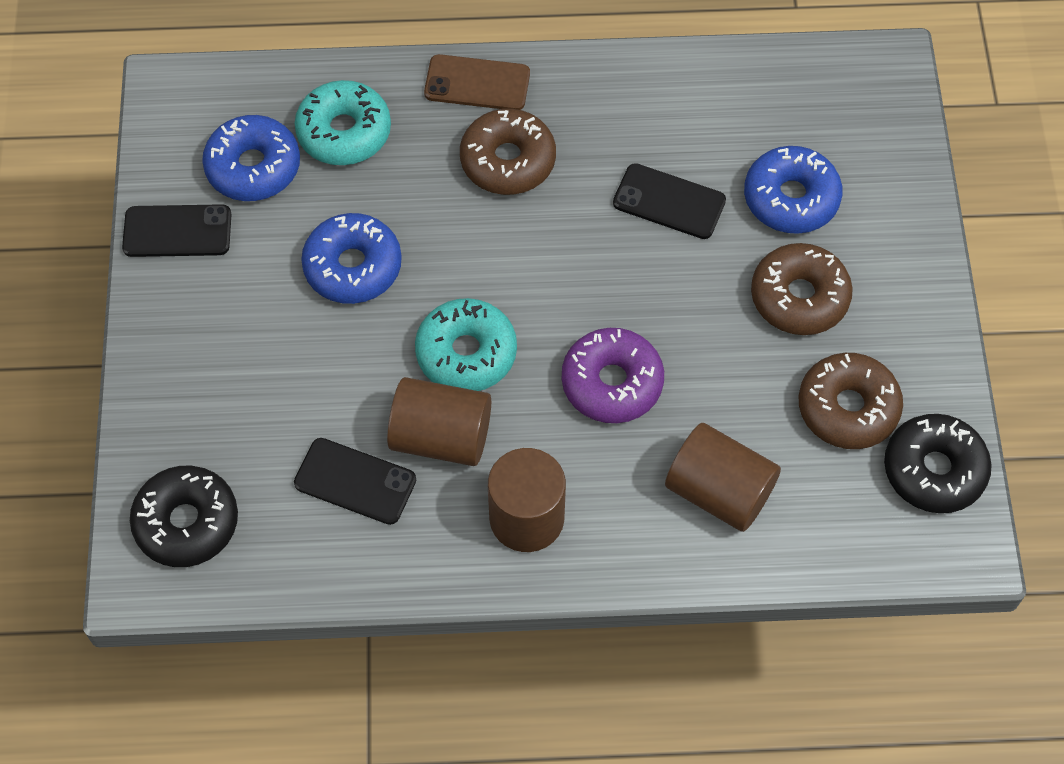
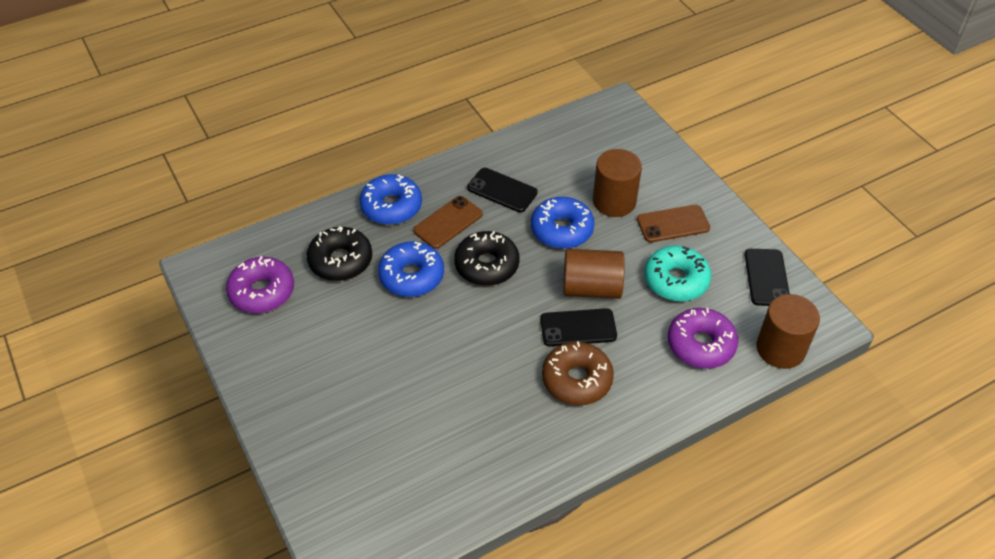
brown donut: [460,109,556,195] [751,243,853,335] [799,353,903,449] = 3 -> [542,341,614,405] = 1
brown phone: [424,54,530,110] = 1 -> [413,196,483,249] [637,205,710,242] = 2
purple donut: [562,328,664,423] = 1 -> [226,256,294,313] [668,308,738,369] = 2
turquoise donut: [295,80,391,165] [415,298,517,391] = 2 -> [644,246,711,301] = 1

